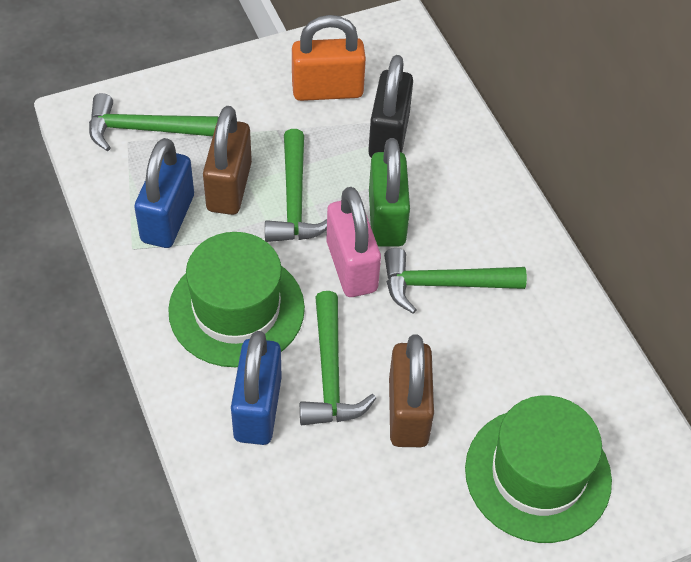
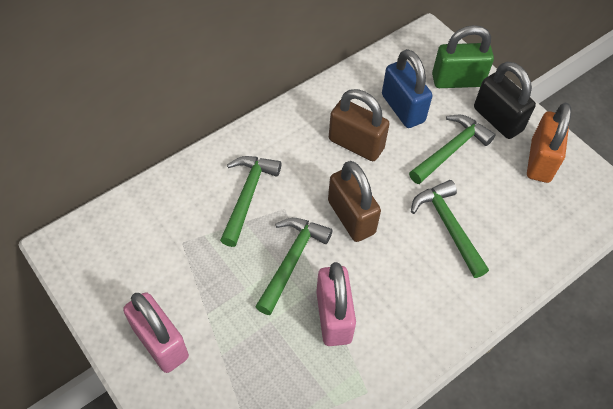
blue padlock: [134,138,194,248] [231,331,282,445] = 2 -> [382,49,432,128] = 1
green hat: [168,232,305,367] [465,395,612,543] = 2 -> none = 0
pink padlock: [326,187,381,297] = 1 -> [123,292,189,373] [316,262,356,346] = 2

